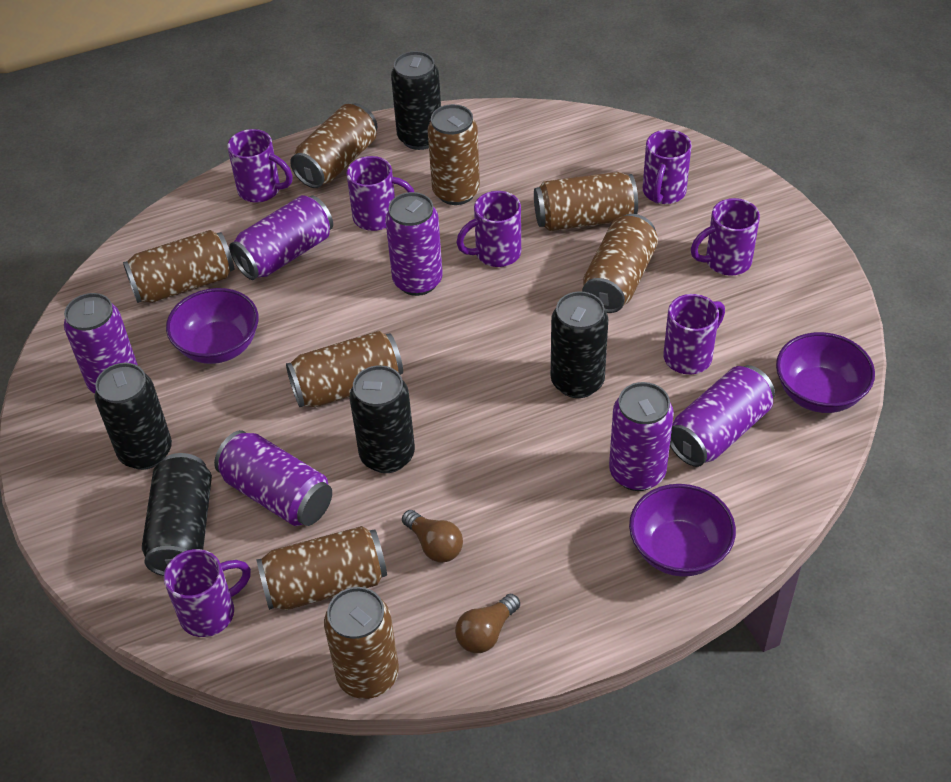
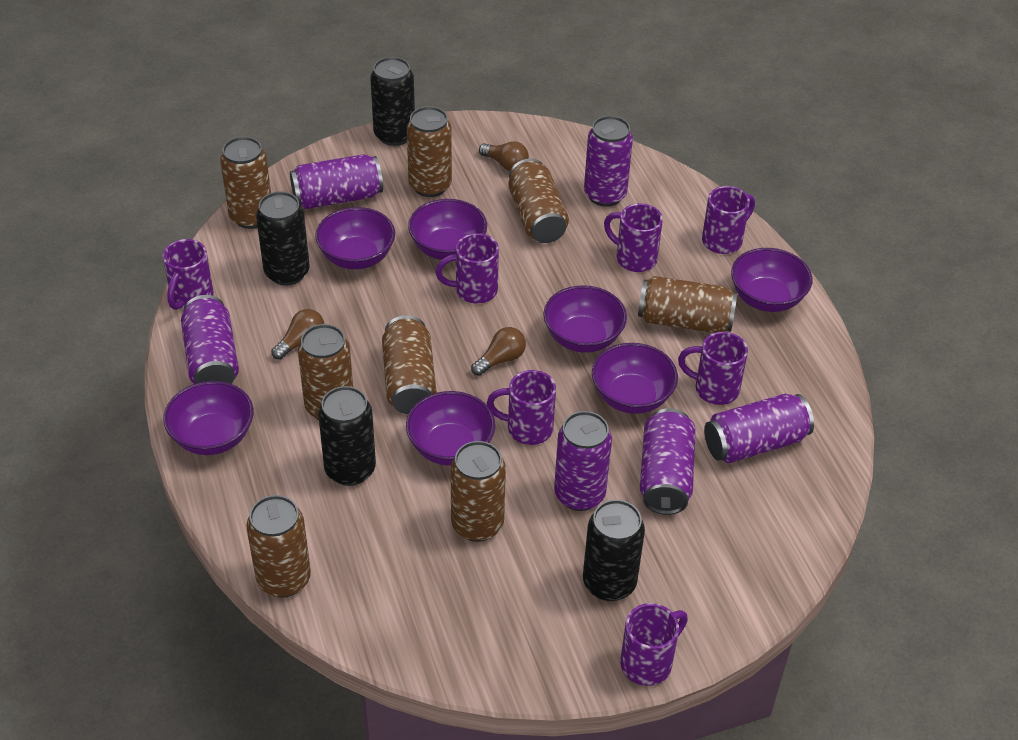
black can: [95,363,172,470] [142,453,212,576] [350,365,415,473] [391,51,441,150] [551,291,608,398] = 5 -> [256,191,309,286] [318,386,376,486] [370,57,415,146] [583,500,645,601] = 4
brown light bulb: [402,510,463,563] [455,594,520,653] = 2 -> [271,309,324,360] [471,327,526,376] [479,141,529,171] = 3
purple bowl: [166,288,259,364] [629,484,736,577] [776,332,875,413] = 3 -> [163,381,254,455] [315,207,395,269] [406,391,495,466] [408,199,487,260] [543,285,627,353] [592,343,678,414] [731,248,812,312] = 7

